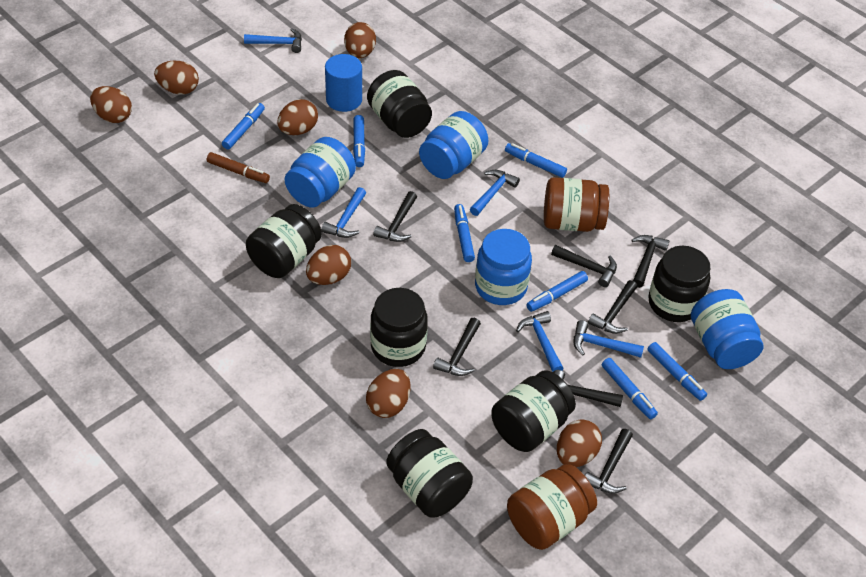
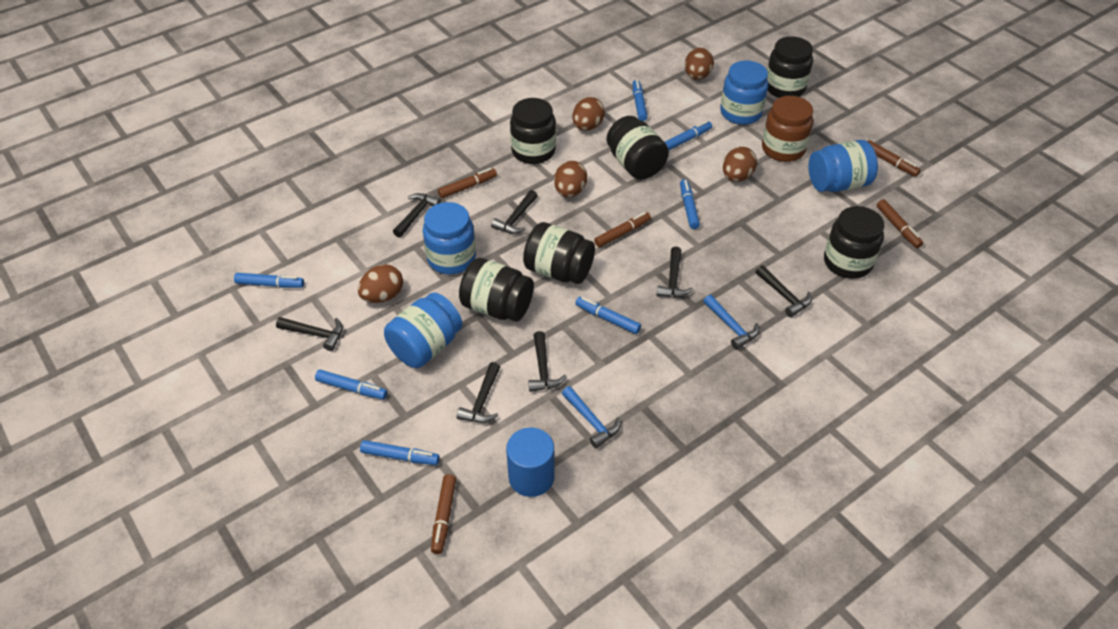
blue hammer: [244,28,302,53] [321,187,366,238] [470,170,520,216] [516,311,564,372] [573,320,644,358] = 5 -> [562,386,621,448] [703,295,759,350] = 2
brown egg: [90,86,132,123] [154,61,199,94] [277,99,318,135] [306,245,351,285] [344,22,376,58] [366,369,410,418] [557,419,602,467] = 7 -> [358,264,403,303] [554,161,587,197] [572,97,605,131] [685,48,714,80] [723,147,757,182] = 5
brown jar: [507,464,597,550] [544,177,609,232] = 2 -> [762,96,813,162] = 1
brown marker: [207,152,270,183] = 1 -> [431,474,456,554] [438,168,497,198] [594,212,651,247] [867,140,921,177] [877,199,923,248] = 5

